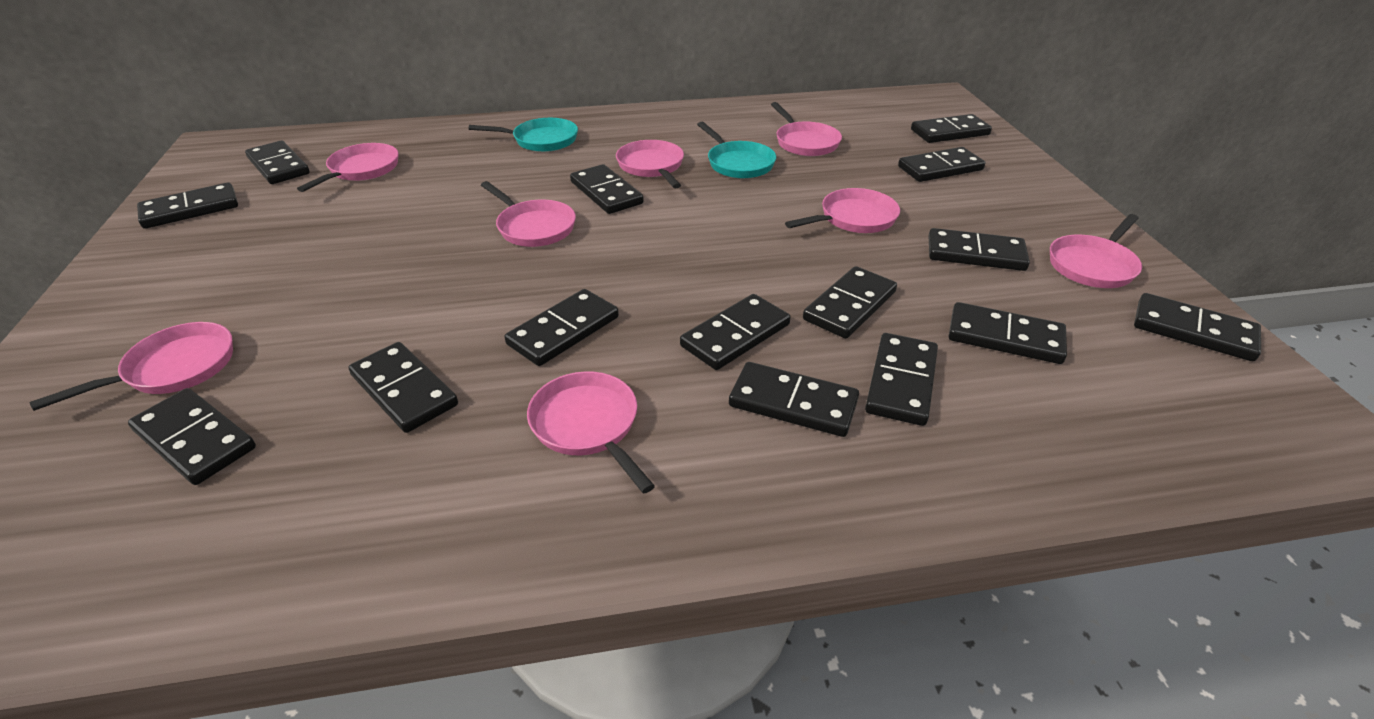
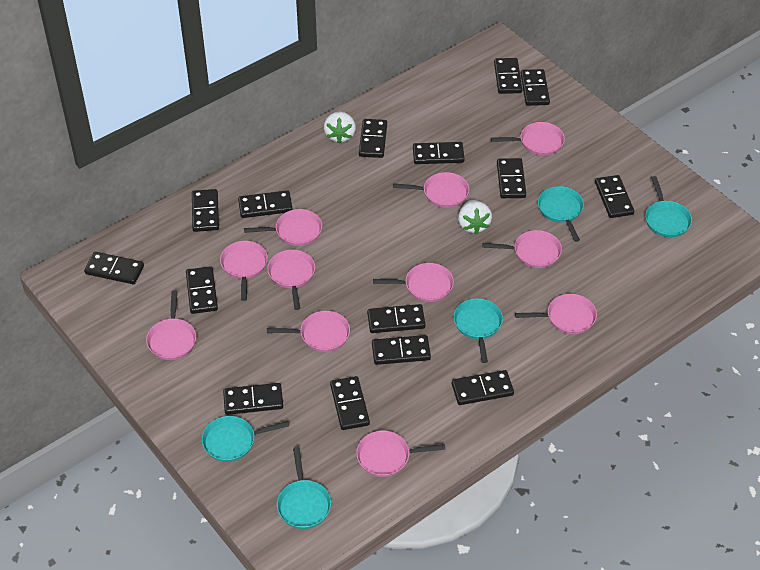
pink pan: [29,322,233,411] [297,143,399,192] [481,181,576,247] [527,371,655,493] [616,140,684,188] [771,102,842,156] [785,188,900,233] [1050,214,1142,288] = 8 -> [146,290,196,360] [220,241,268,301] [244,209,322,246] [267,249,315,310] [267,311,350,352] [356,431,445,477] [373,263,454,302] [393,172,469,208] [483,230,562,268] [491,122,565,156] [515,294,597,334] = 11
turquoise pan: [469,118,578,152] [697,122,776,178] = 2 -> [202,416,289,462] [277,448,331,529] [454,298,503,363] [538,186,584,242] [645,176,692,237] = 5
white strawberry: none = 0 -> [324,111,356,144] [458,200,492,234] = 2

